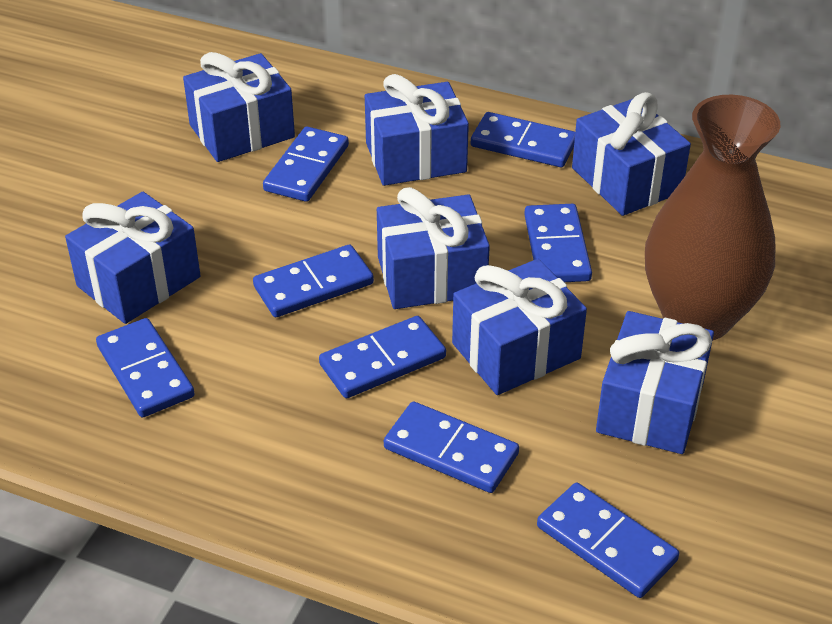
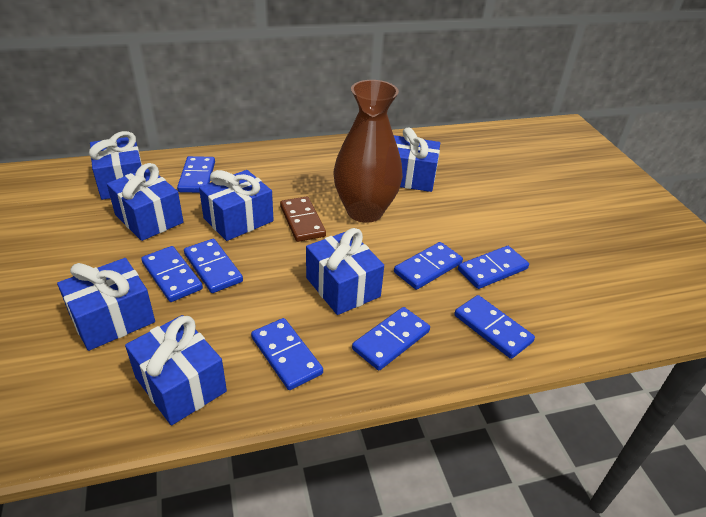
brown domino: none = 0 -> [280,196,326,242] = 1

